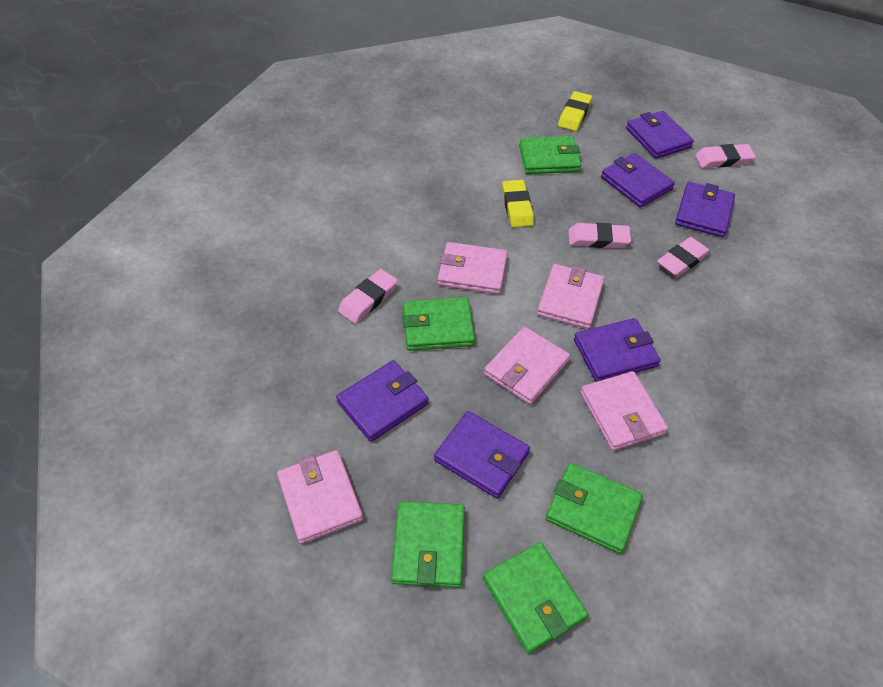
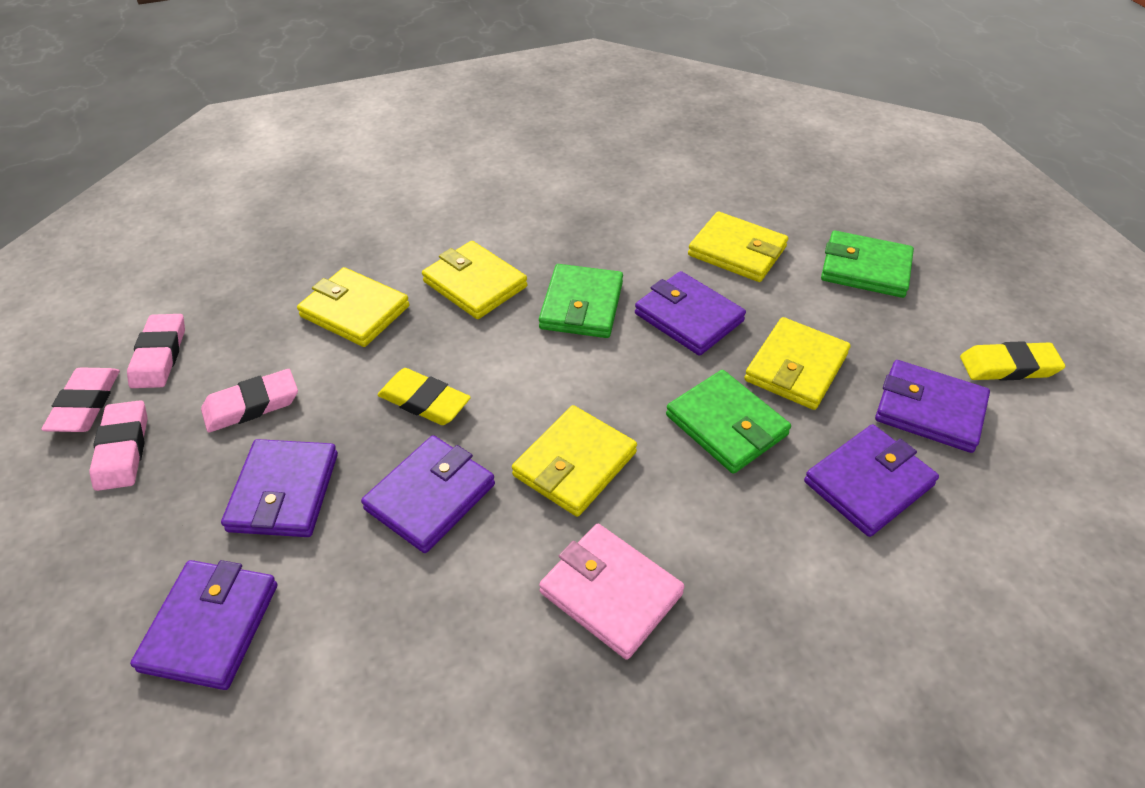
green wallet: [391,501,465,588] [402,297,475,351] [483,542,588,654] [519,136,581,174] [546,463,643,554] = 5 -> [539,264,623,338] [666,370,791,474] [821,231,914,298] = 3
pink wallet: [277,450,363,544] [437,242,508,294] [484,327,570,405] [537,264,604,329] [580,371,668,451] = 5 -> [539,524,685,660] = 1
yellow wallet: none = 0 -> [297,267,409,347] [422,241,527,319] [512,405,637,517] [688,212,788,282] [744,317,851,410] = 5

